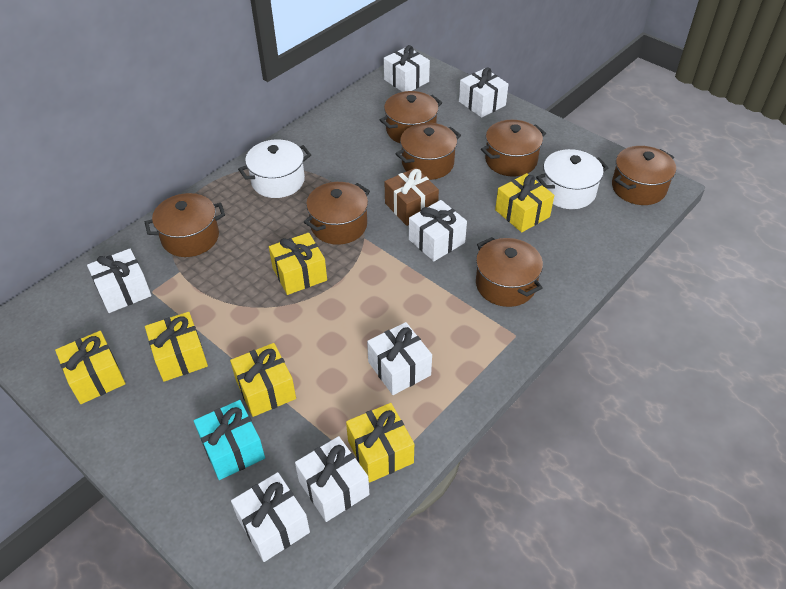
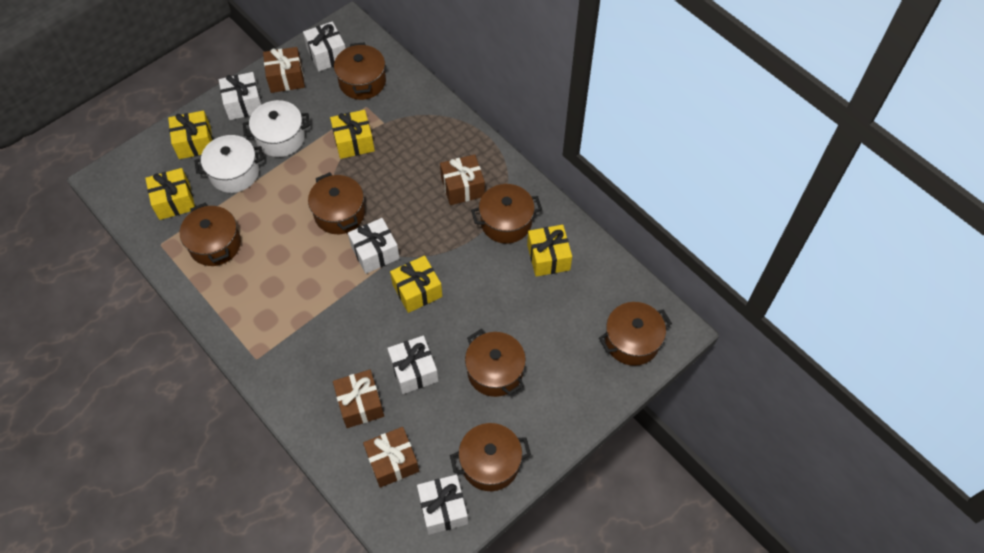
brown gift: [385,168,439,226] = 1 -> [263,47,305,93] [333,370,384,428] [363,427,419,488] [440,154,485,205] = 4
turquoise gift: [194,400,265,480] = 1 -> none = 0
white gift: [87,249,151,313] [231,472,310,562] [295,436,369,522] [367,322,432,395] [383,45,430,92] [409,200,467,261] [459,67,508,118] = 7 -> [219,72,262,120] [303,21,346,71] [348,218,400,274] [387,336,438,394] [417,475,468,535] = 5
yellow gift: [55,331,125,404] [145,312,208,382] [230,343,296,417] [269,233,327,295] [346,403,414,483] [495,173,554,232] = 6 -> [145,168,195,220] [168,110,213,159] [330,110,375,159] [390,255,443,313] [527,225,572,277] = 5

